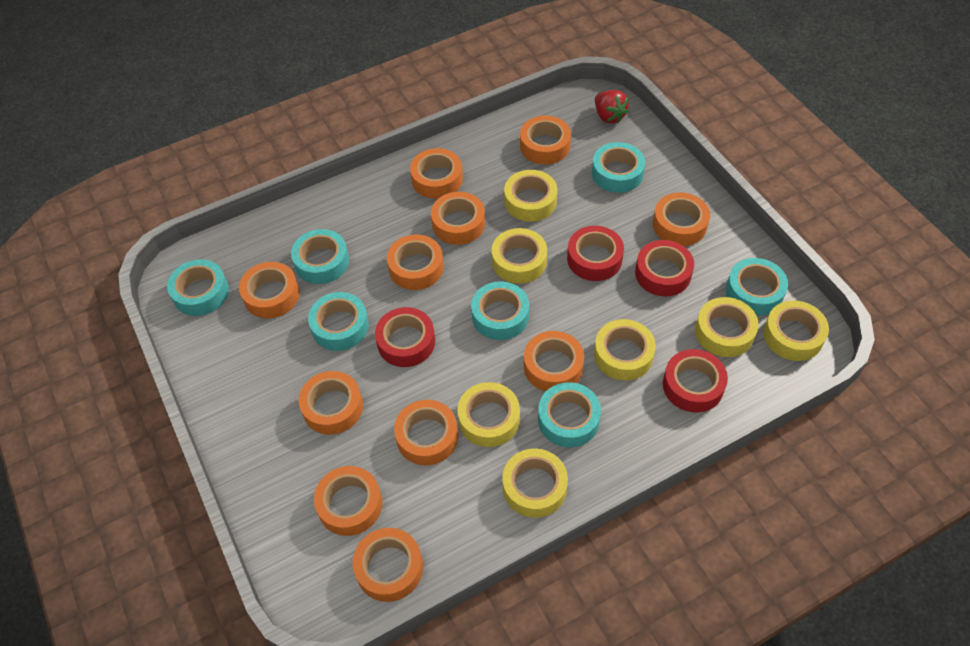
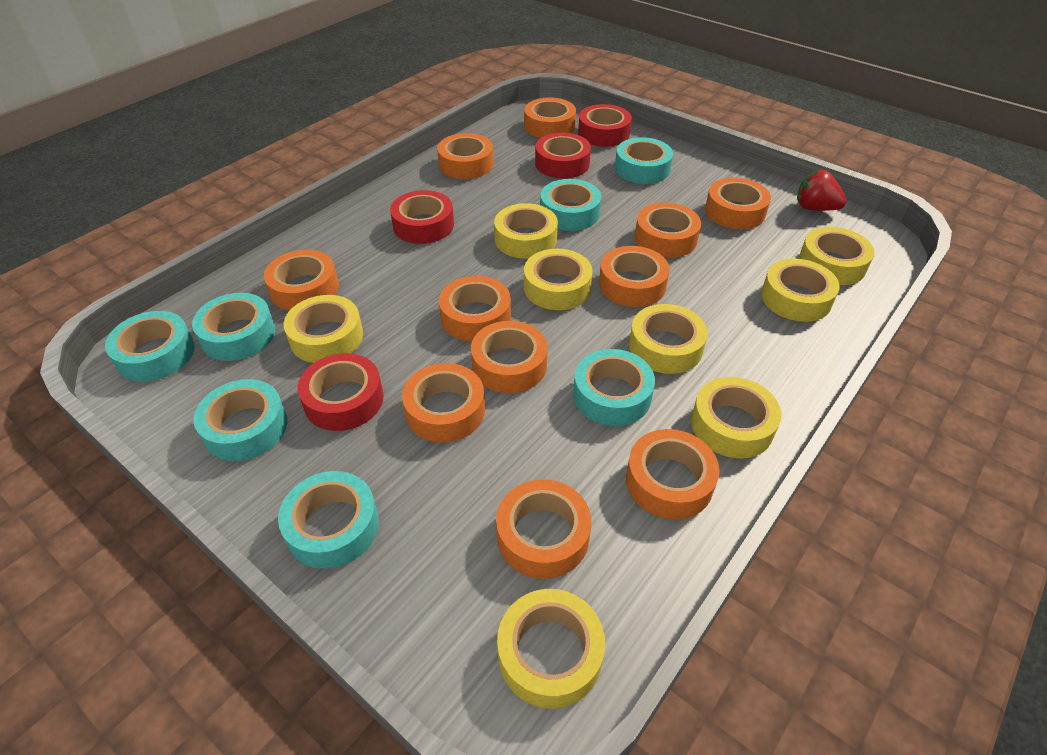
yellow tape: [457,382,520,447] [492,228,547,284] [502,448,568,518] [504,170,557,222] [594,319,656,380] [695,297,759,357] [763,300,829,361] = 7 -> [284,295,363,363] [494,203,558,259] [497,589,605,709] [524,249,592,310] [629,304,708,374] [691,377,781,458] [761,258,840,322] [799,227,875,285] = 8

